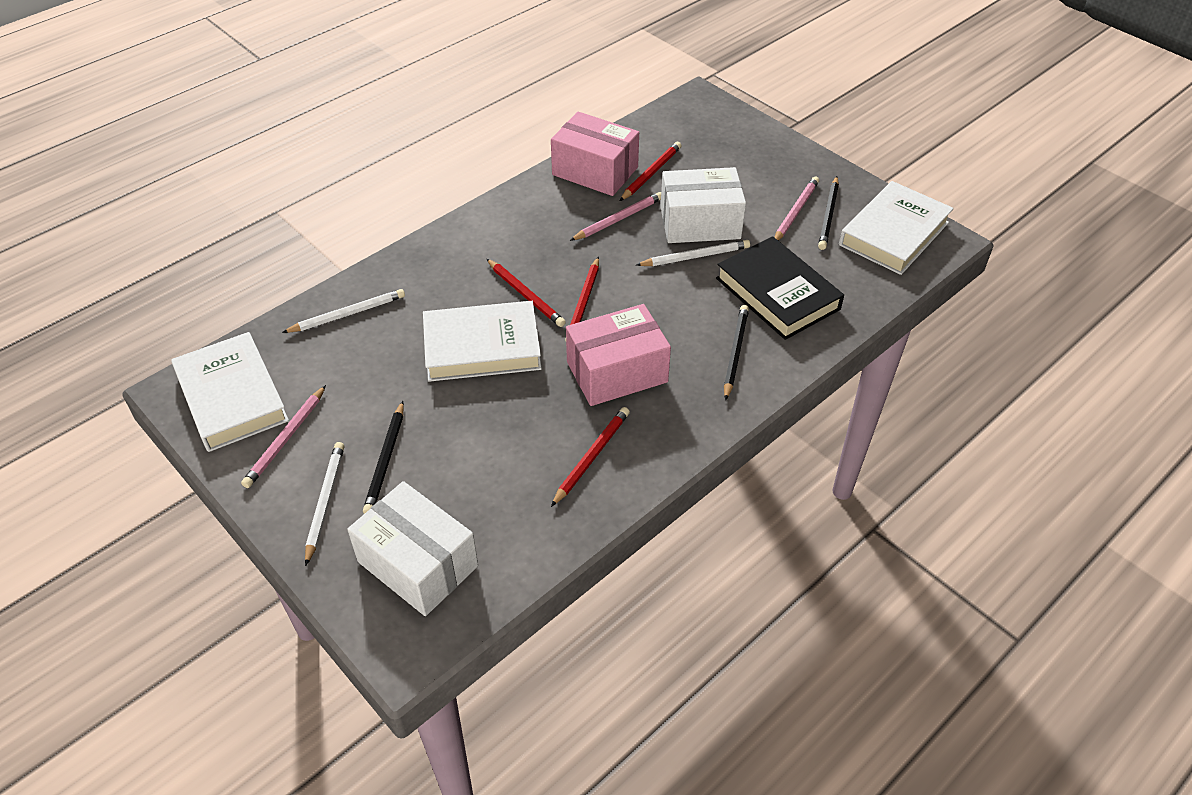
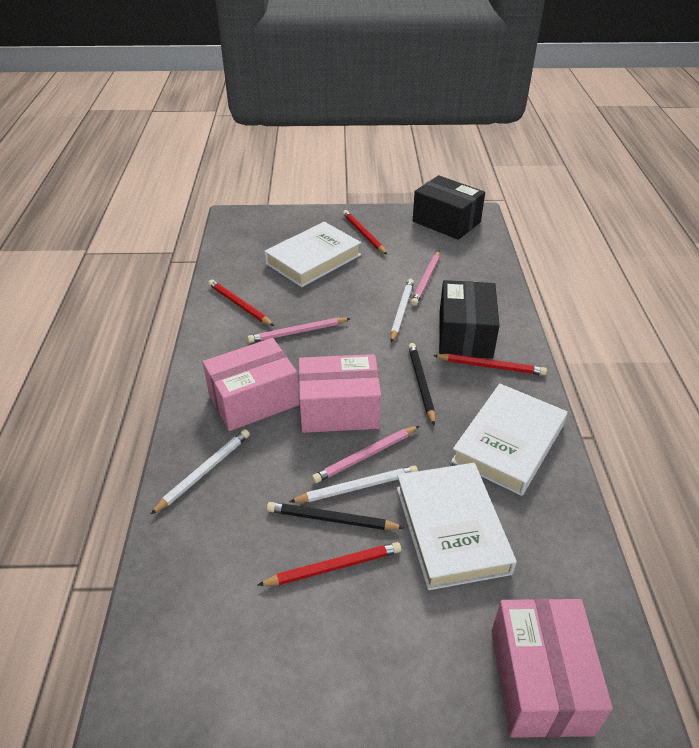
black book: [716,236,844,340] = 1 -> none = 0
black box: none = 0 -> [413,175,485,240] [439,280,500,359] = 2
black pencil: [363,401,404,514] [724,305,749,401] [818,176,839,250] = 3 -> [267,502,405,530] [408,343,435,426] = 2
pink box: [551,112,639,196] [566,304,671,406] = 2 -> [203,338,299,431] [299,354,381,433] [491,599,613,738] = 3
white box: [347,481,478,616] [661,167,746,243] = 2 -> none = 0

